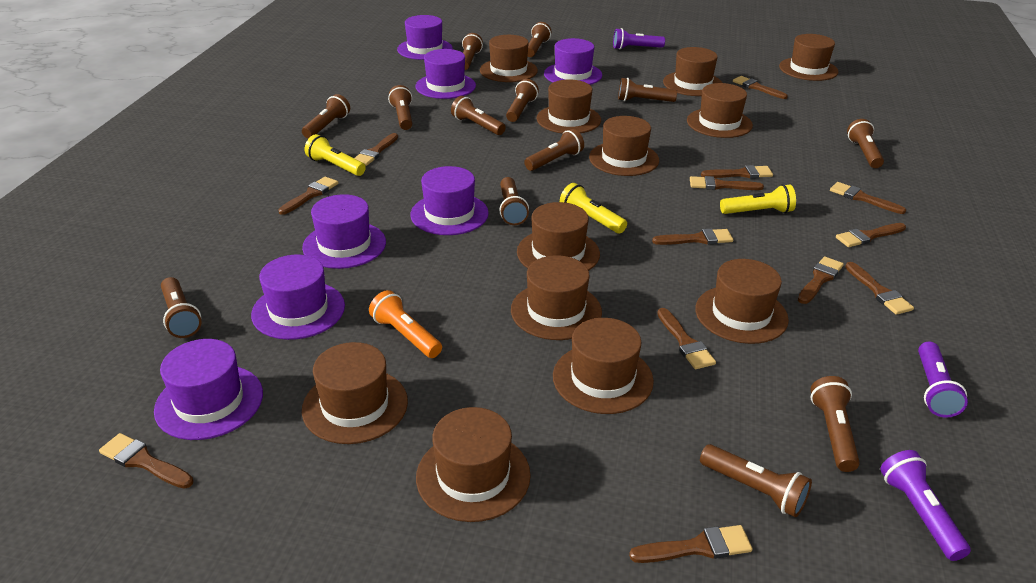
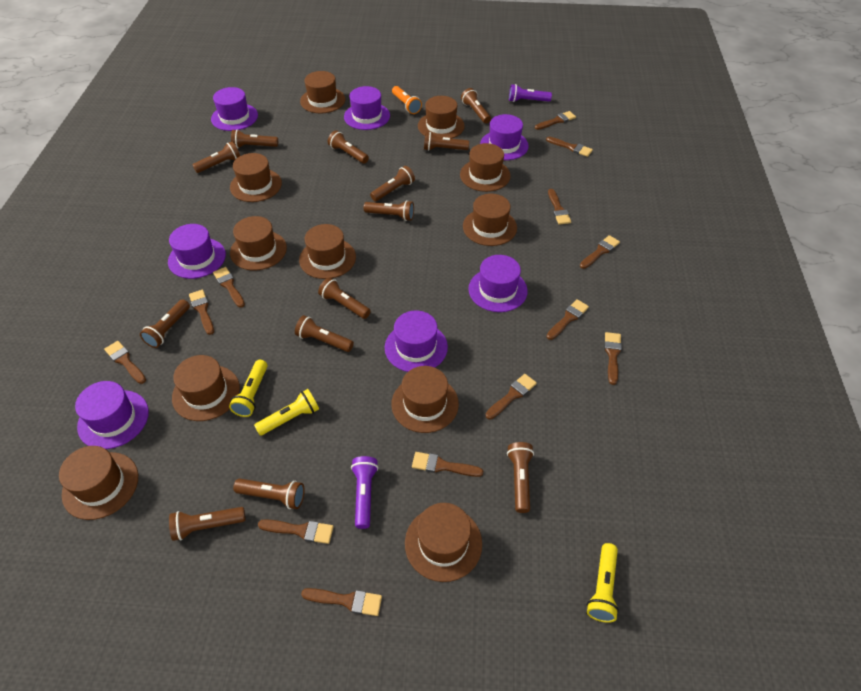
brown hat: [302,342,408,444] [416,407,531,522] [480,35,538,82] [511,255,602,340] [517,202,600,271] [537,79,601,133] [553,318,654,414] [589,116,659,176] [663,47,722,96] [687,83,753,138] [695,259,789,344] [779,34,838,81] = 12 -> [59,446,138,520] [172,355,240,421] [230,153,282,202] [230,216,287,270] [299,224,356,279] [300,71,345,113] [391,366,459,433] [405,503,482,582] [418,96,465,139] [460,143,511,192] [463,194,517,246] = 11
purple flashlight: [613,28,665,50] [880,450,971,561] [918,341,968,418] = 3 -> [351,456,378,529] [509,84,552,102] = 2

